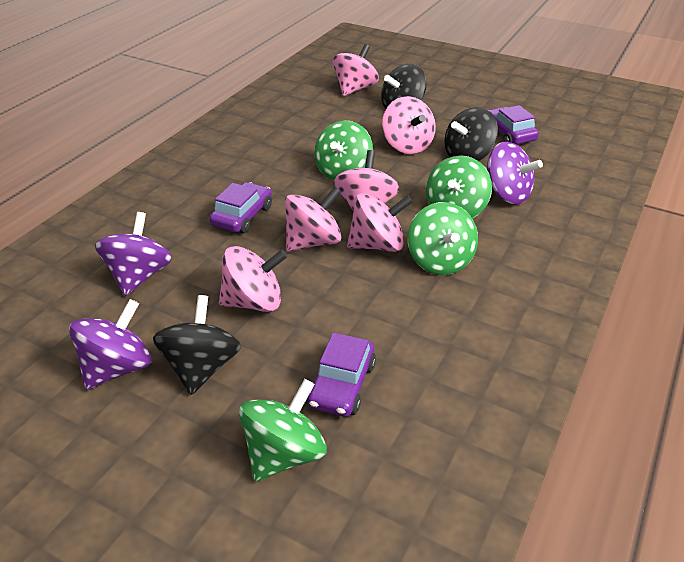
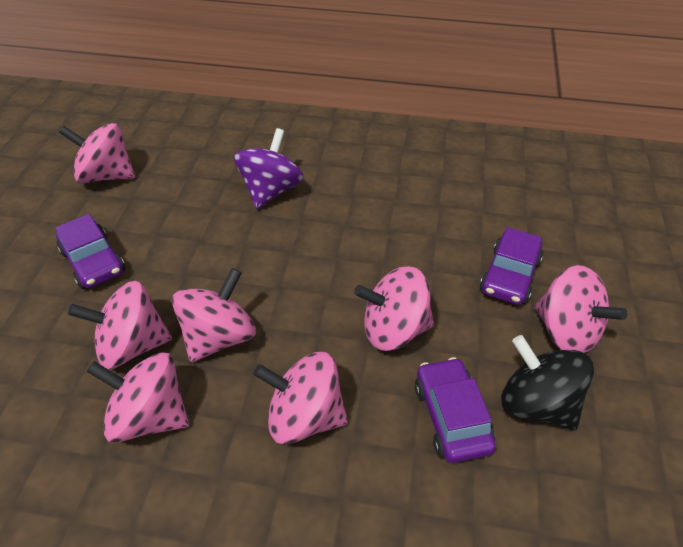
black spinning top: [153,295,241,395] [381,64,427,109] [444,107,498,161] = 3 -> [501,335,594,430] = 1
green spinning top: [239,379,327,481] [314,121,373,180] [408,202,478,275] [426,156,492,218] = 4 -> none = 0
pink spinning top: [219,246,288,312] [285,187,341,252] [333,44,379,96] [334,150,399,210] [347,193,413,252] [382,96,436,154] = 6 -> [59,123,135,183] [68,281,172,369] [87,353,189,443] [172,268,256,362] [253,352,348,444] [354,266,434,351] [534,265,627,353] = 7
purple spinning top: [69,299,152,390] [95,212,172,296] [487,142,543,204] = 3 -> [234,128,304,209] = 1

